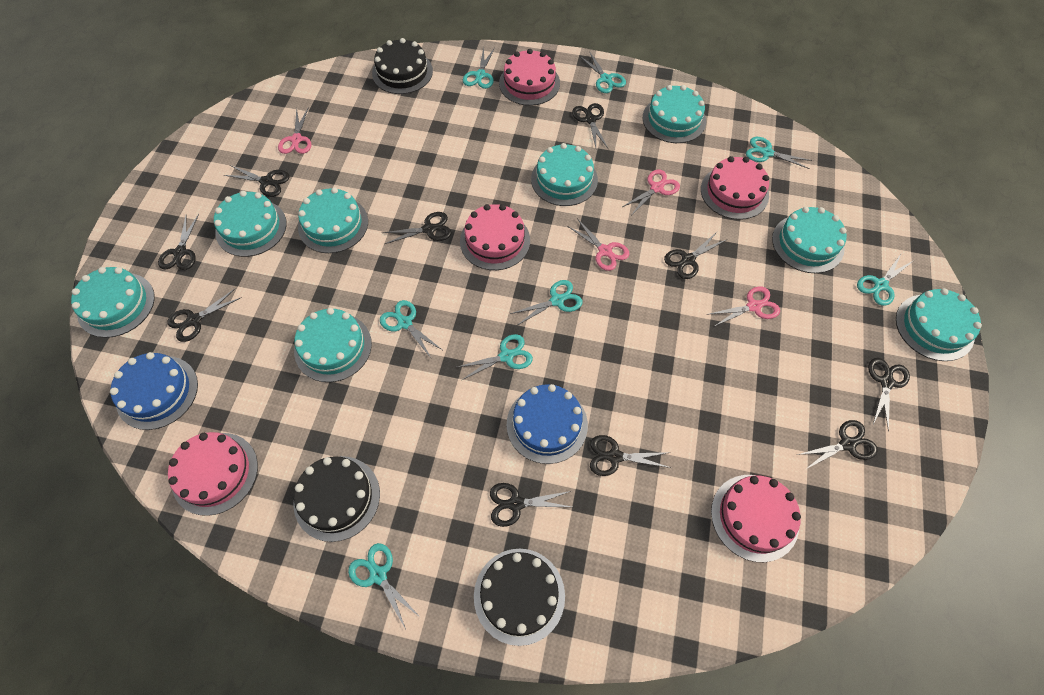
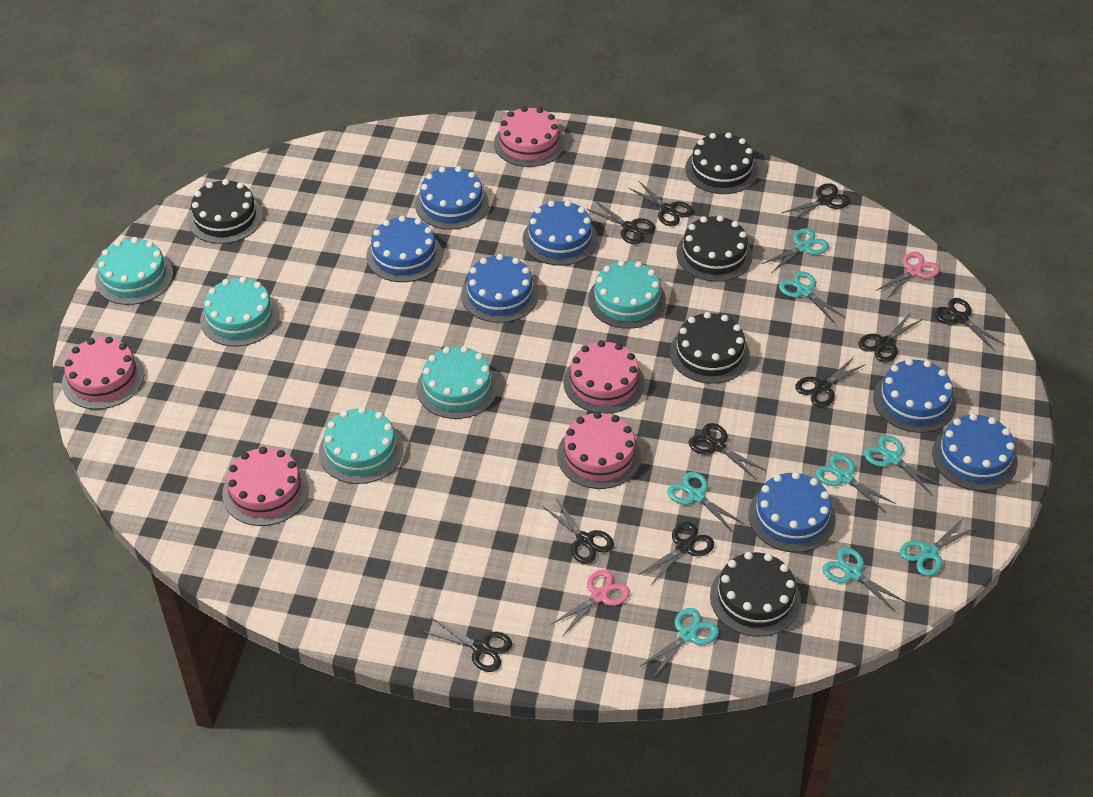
black cake: [293,456,380,542] [372,38,433,94] [474,549,565,646] = 3 -> [188,179,263,244] [670,312,750,384] [676,215,753,282] [685,132,758,194] [710,552,801,637] = 5
blue cake: [110,352,198,430] [507,384,588,464] = 2 -> [366,216,442,282] [415,166,489,230] [461,254,539,323] [523,200,598,266] [748,472,836,552] [873,359,956,433] [932,413,1018,491] = 7
pink scissors: [278,107,311,154] [567,218,630,271] [621,170,680,214] [707,287,780,327] = 4 -> [550,570,630,635] [875,252,940,299] = 2
turquoise cake: [71,267,155,338] [214,191,287,257] [294,308,372,382] [298,187,368,253] [531,143,598,206] [643,85,706,143] [772,207,847,273] [896,288,982,361] = 8 -> [95,237,173,305] [200,277,279,347] [319,407,403,484] [416,346,498,419] [588,260,666,329] = 5

